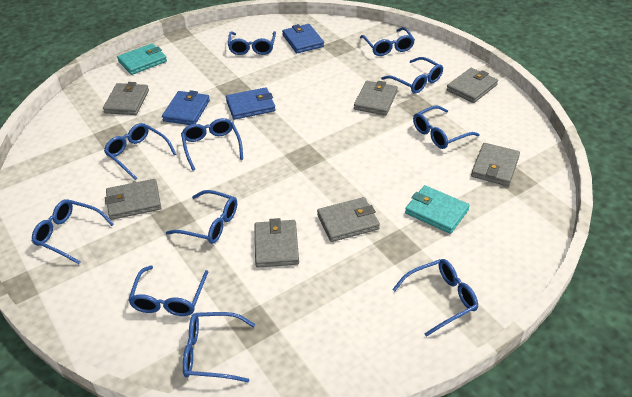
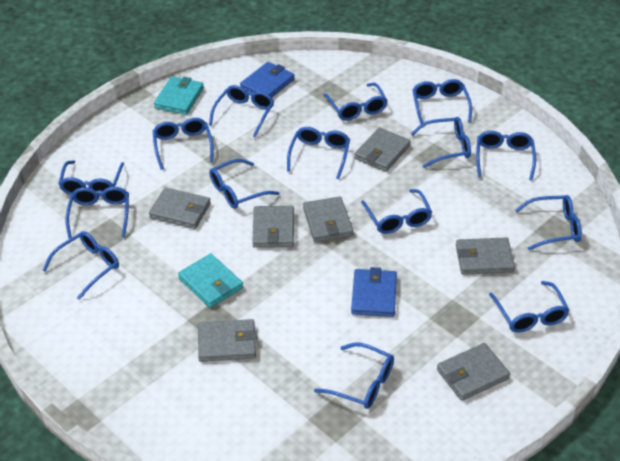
blue glasses: [32,199,114,264] [104,123,176,180] [128,265,208,316] [166,190,237,244] [181,118,243,171] [183,312,256,383] [228,31,276,55] [360,27,415,56] [381,57,443,94] [392,259,478,337] [413,106,480,149] = 11 -> [42,231,119,300] [58,160,124,196] [65,187,129,239] [153,118,213,170] [209,85,274,137] [209,159,279,209] [287,127,350,179] [314,343,394,409] [323,83,388,121] [361,189,432,234] [411,117,471,168] [412,79,472,124] [476,131,536,181] [489,281,570,333] [515,195,582,250] = 15
blue wallet: [162,90,210,125] [226,87,276,120] [282,24,324,53] = 3 -> [240,62,295,97] [351,267,397,317] = 2

